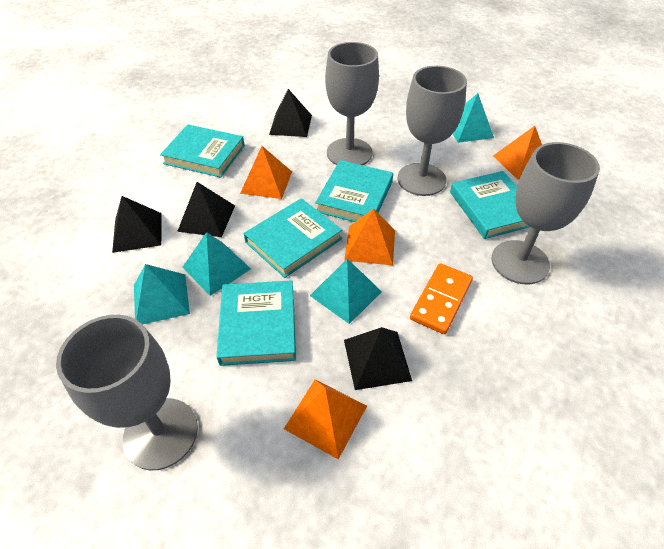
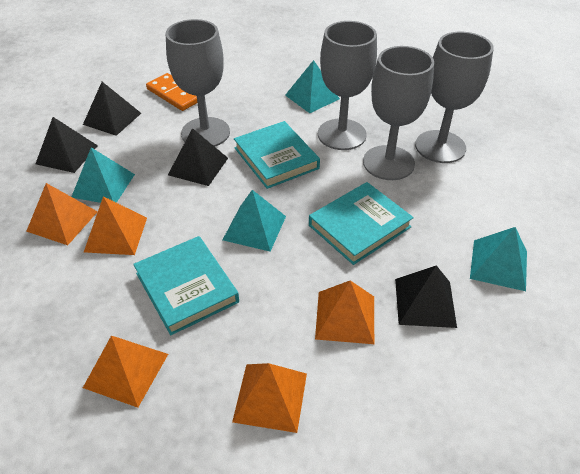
orange pyramid: [240,146,292,199] [284,380,367,460] [344,209,395,265] [493,126,542,180] = 4 -> [26,183,98,245] [83,336,168,408] [84,196,147,255] [232,363,307,433] [315,280,374,344] = 5
turquoise book: [160,124,245,178] [216,280,296,366] [243,198,342,278] [315,160,393,222] [450,171,530,239] = 5 -> [133,236,239,335] [234,121,320,189] [309,182,414,265] = 3

